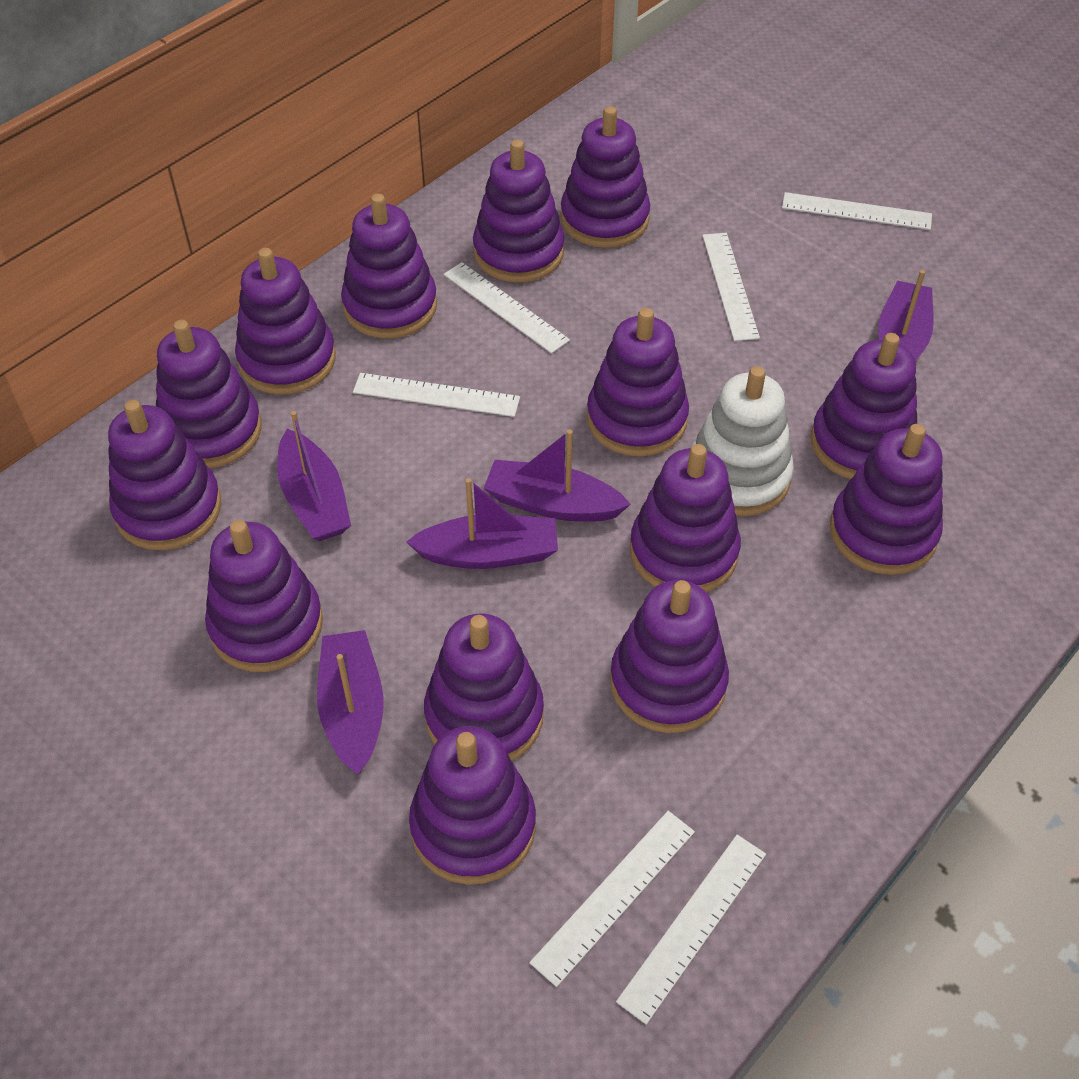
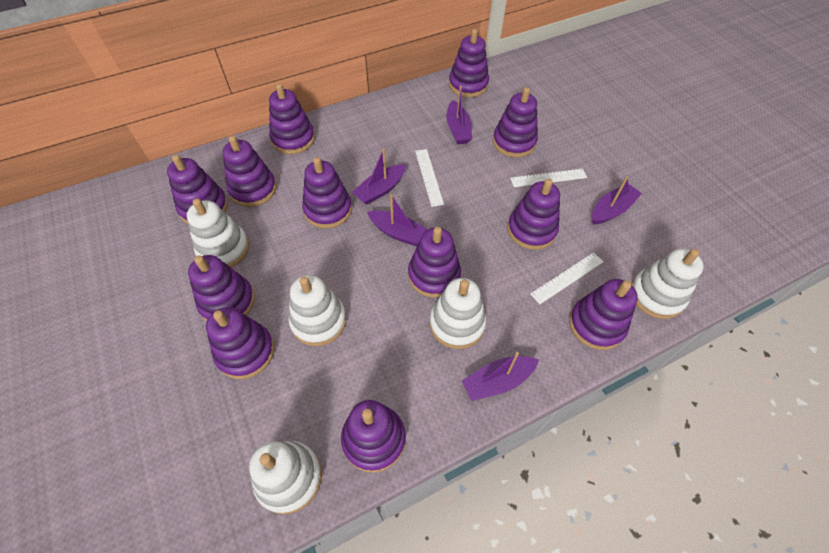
purple stacking toy: [108,400,222,550] [156,320,262,468] [205,520,323,672] [235,248,336,395] [341,193,437,338] [409,726,536,885] [424,613,544,761] [473,140,564,283] [561,106,650,248] [587,308,689,457] [610,580,729,733] [630,444,741,592] [811,333,917,479] [830,424,943,575] = 14 -> [167,154,228,224] [188,255,255,321] [206,307,274,379] [222,135,276,207] [269,84,315,154] [302,157,352,229] [341,400,406,473] [408,227,461,298] [449,29,489,97] [493,87,538,158] [507,179,560,250] [569,279,638,350] = 12
white ruler: [353,373,520,417] [443,262,570,354] [529,811,695,987] [616,835,766,1025] [702,233,760,341] [782,192,932,230] = 6 -> [415,149,444,207] [510,169,587,187] [530,252,603,304] = 3
white stacking toy: [691,366,794,516] = 1 -> [187,198,249,267] [249,441,322,514] [289,275,346,346] [430,278,486,349] [631,249,704,319] = 5

